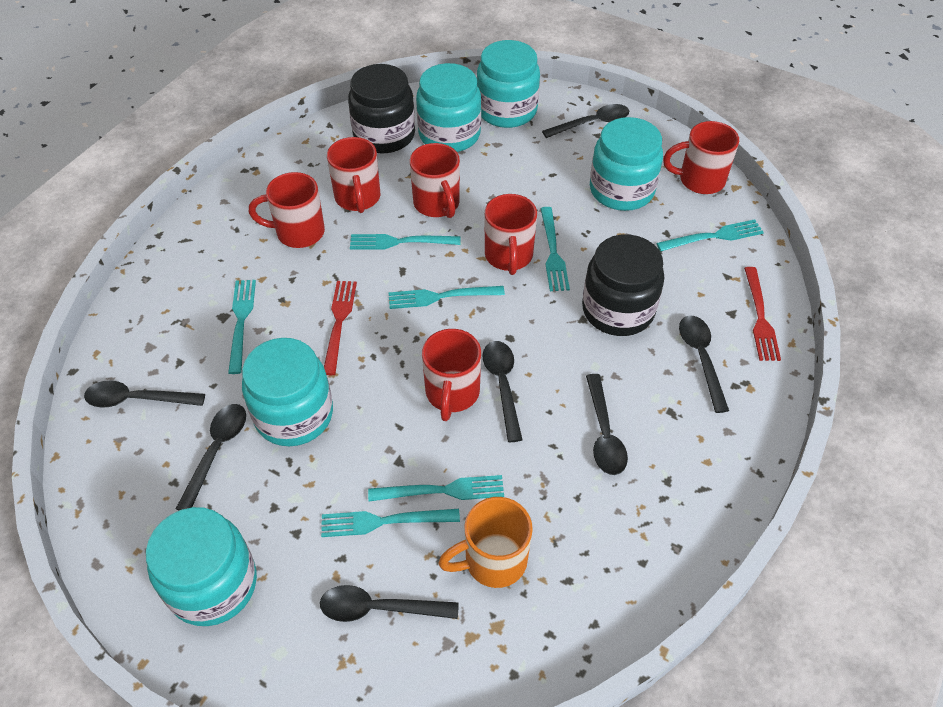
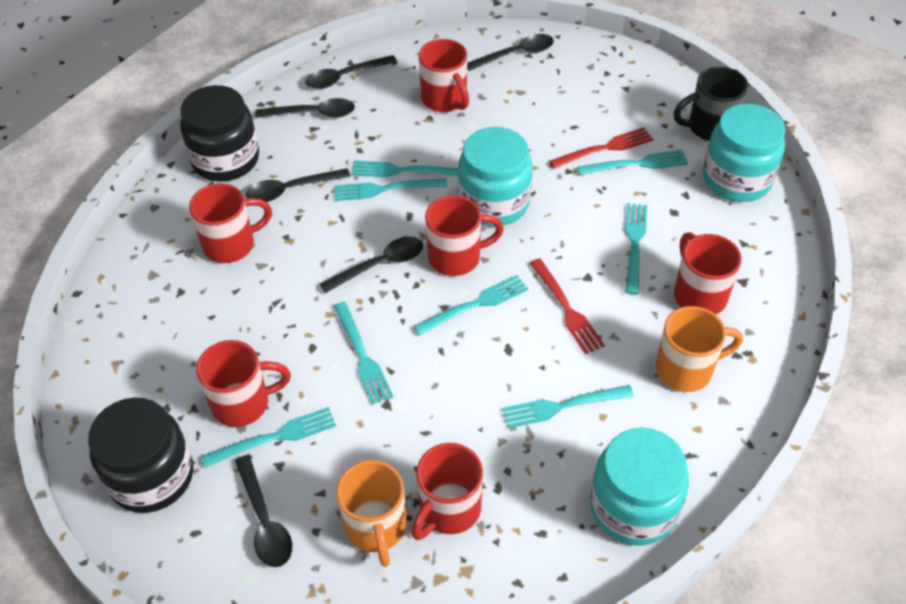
black mug: none = 0 -> [674,67,748,141] = 1
black spoon: [84,380,205,408] [176,404,246,511] [320,585,459,622] [483,341,523,442] [542,104,629,138] [586,374,628,475] [679,316,729,413] = 7 -> [235,455,292,567] [246,168,350,202] [255,98,355,118] [305,55,397,89] [320,236,423,293] [467,34,554,71] = 6
orange mug: [438,497,533,588] = 1 -> [336,460,407,567] [656,306,743,392] = 2
turquoise fork: [228,280,256,374] [321,509,460,537] [350,234,461,249] [368,475,504,501] [389,286,505,309] [540,207,570,291] [657,219,764,251] = 7 -> [201,407,336,468] [334,178,447,201] [334,302,394,405] [351,160,458,177] [414,275,528,335] [502,385,634,428] [577,150,688,175] [625,203,647,295] = 8
turquoise jar: [146,507,257,626] [242,338,333,446] [416,63,481,152] [477,40,540,128] [590,117,663,211] = 5 -> [458,127,532,226] [590,428,689,546] [703,104,785,202] = 3

